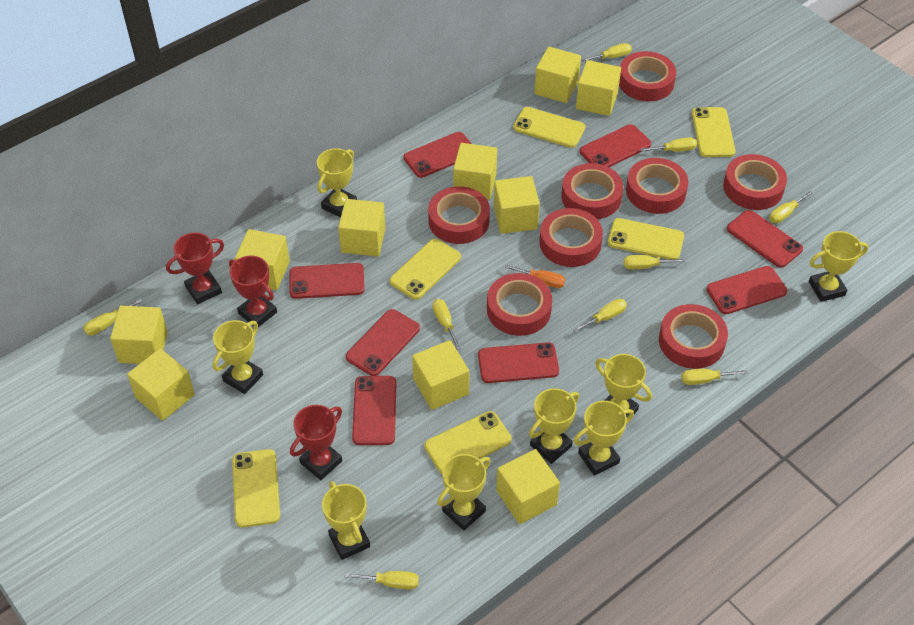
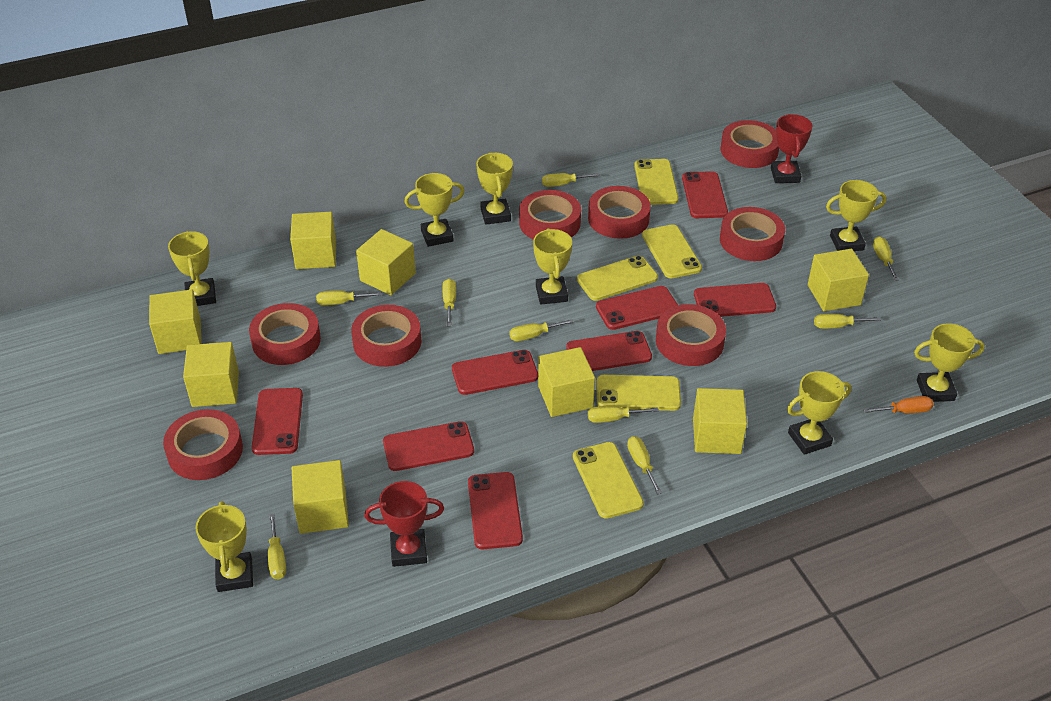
red trophy: [166,232,224,304] [229,256,277,327] [290,405,342,480] = 3 -> [364,481,444,567] [771,114,813,183] = 2
yellow cube: [110,306,168,364] [127,348,195,421] [235,229,290,290] [338,199,385,256] [412,340,469,410] [453,143,497,200] [494,176,540,234] [496,449,560,524] [534,47,581,103] [576,60,621,116] = 10 -> [149,289,202,354] [183,342,239,407] [290,212,336,269] [292,460,349,534] [356,229,416,295] [538,347,595,417] [693,388,747,454] [808,249,869,311] = 8
yellow phone: [232,449,280,527] [389,239,461,300] [424,411,512,474] [513,107,585,148] [608,218,684,260] [692,107,735,157] = 6 -> [573,442,644,519] [577,255,658,301] [597,375,681,411] [634,159,678,205] [642,224,702,278] = 5

